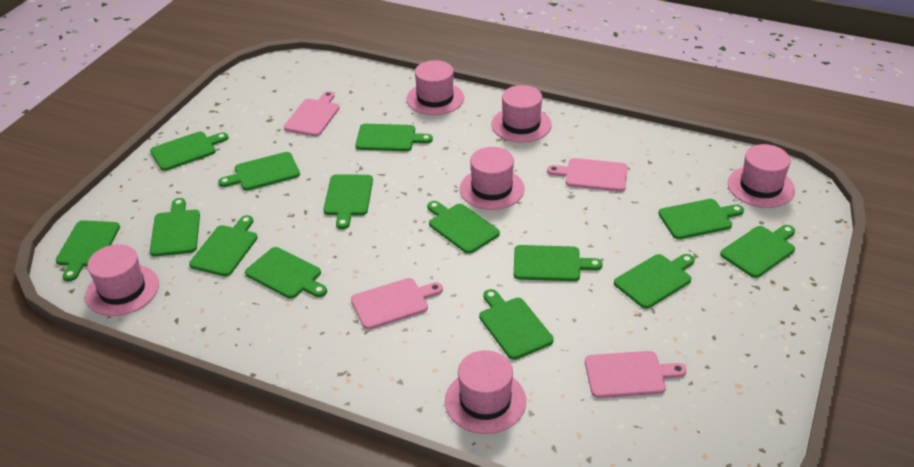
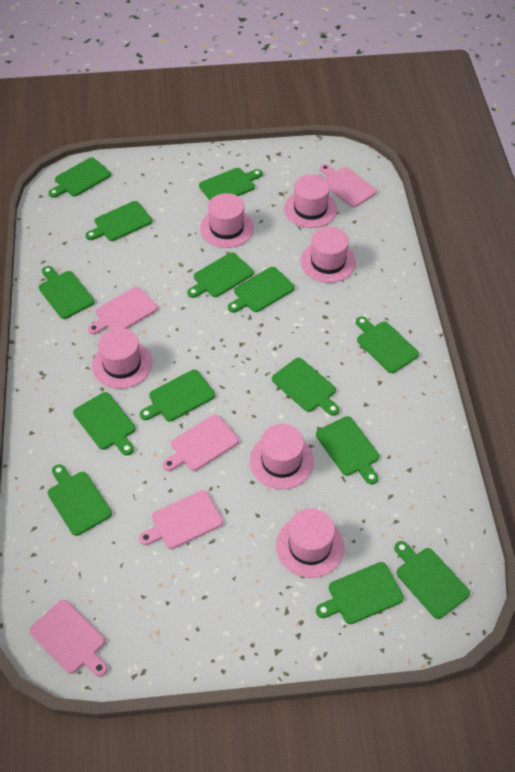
pink cutting board: [284,91,339,136] [351,278,443,330] [547,158,628,192] [585,351,686,398] = 4 -> [29,600,108,677] [88,287,158,334] [139,490,223,549] [163,415,239,471] [320,164,377,207] = 5

